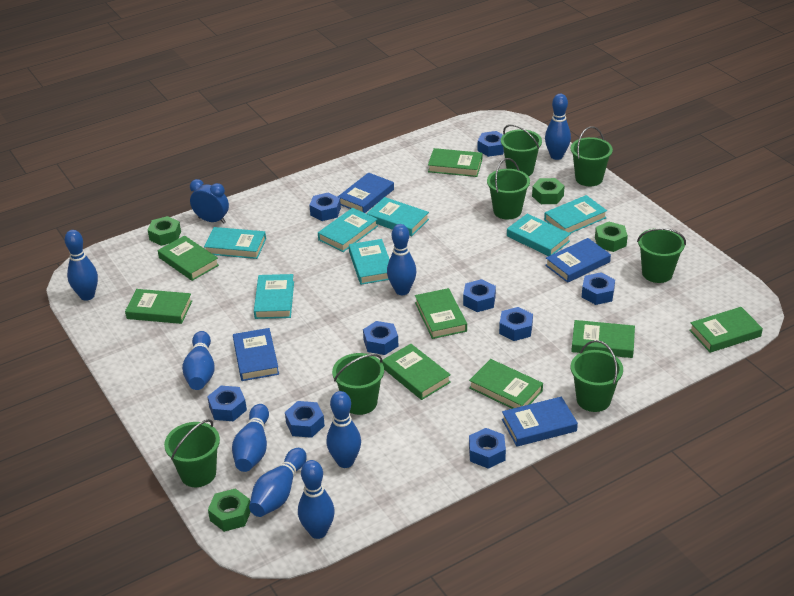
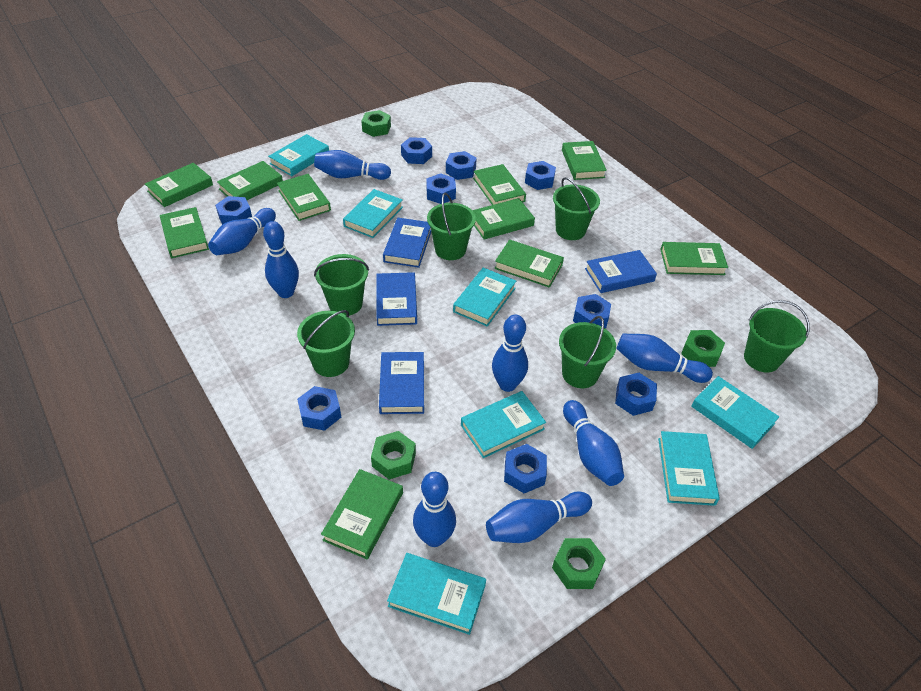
blue clock: [190,179,229,224] = 1 -> none = 0
green book: [125,289,192,324] [158,235,219,281] [382,344,451,400] [415,288,467,339] [428,148,482,177] [469,359,543,409] [571,320,635,358] [689,307,763,353] = 8 -> [145,163,213,207] [160,207,209,258] [217,161,283,200] [277,174,331,221] [321,469,403,559] [472,198,535,240] [473,164,526,205] [494,240,564,288] [562,141,607,180] [660,242,728,275] = 10
green bucket: [164,419,220,487] [332,353,384,415] [487,158,530,219] [501,124,542,176] [571,126,613,186] [571,340,623,412] [637,228,686,283] = 7 -> [297,310,355,377] [314,254,369,316] [427,193,476,260] [553,177,600,240] [559,316,616,388] [744,300,810,373] = 6

